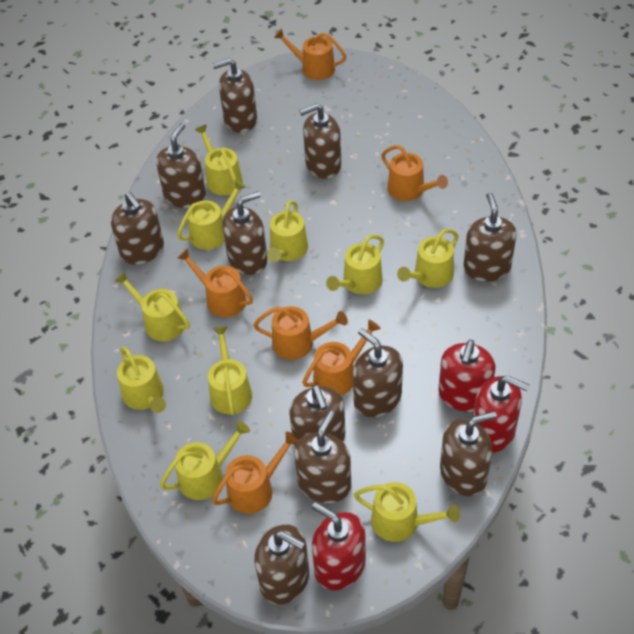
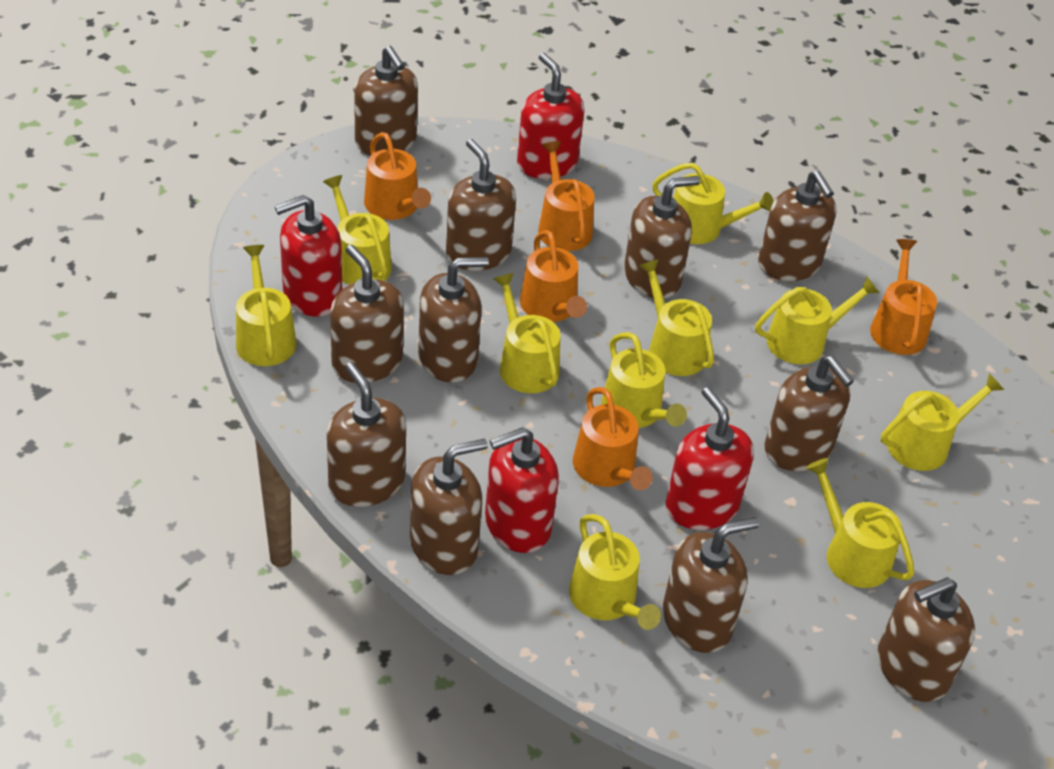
orange watering can: [177,249,253,317] [212,432,299,514] [253,306,348,360] [274,28,346,80] [302,319,381,395] [381,145,448,201] = 6 -> [364,132,431,220] [520,230,587,322] [538,141,594,251] [573,387,653,490] [870,239,937,355] = 5
red soap dispenser: [312,502,366,590] [438,340,496,412] [473,375,529,452] = 3 -> [274,195,342,316] [485,427,559,553] [517,53,585,179] [666,387,754,530] = 4

